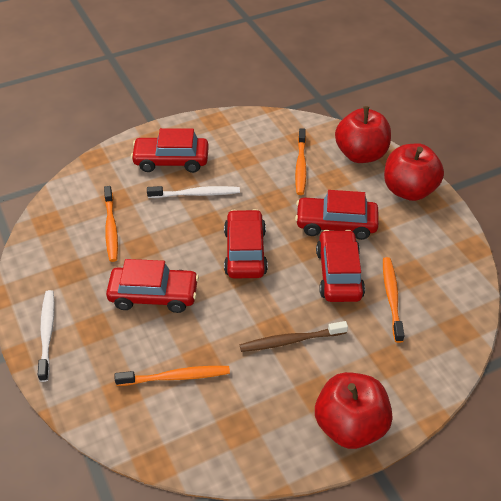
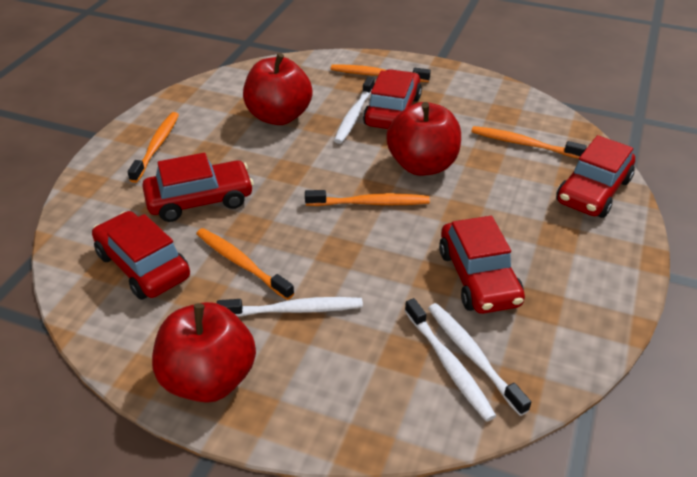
brown toothbrush: [240,321,348,352] = 1 -> none = 0
orange toothbrush: [104,186,118,262] [115,366,230,386] [295,128,306,195] [383,257,404,343] = 4 -> [127,112,179,183] [196,228,294,300] [305,190,430,206] [331,64,431,82] [471,126,587,159] = 5
white toothbrush: [38,290,55,382] [147,186,240,198] = 2 -> [217,297,363,317] [334,76,375,144] [405,298,496,422] [428,303,531,416] = 4

